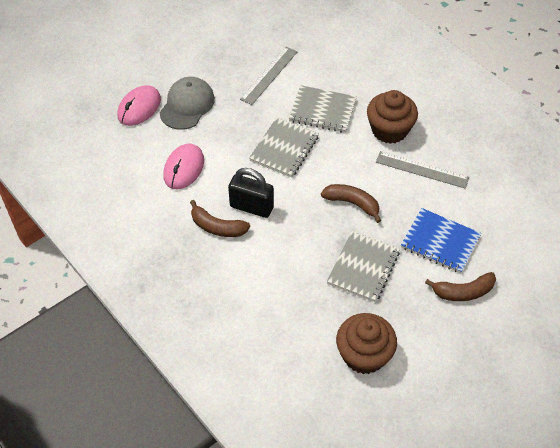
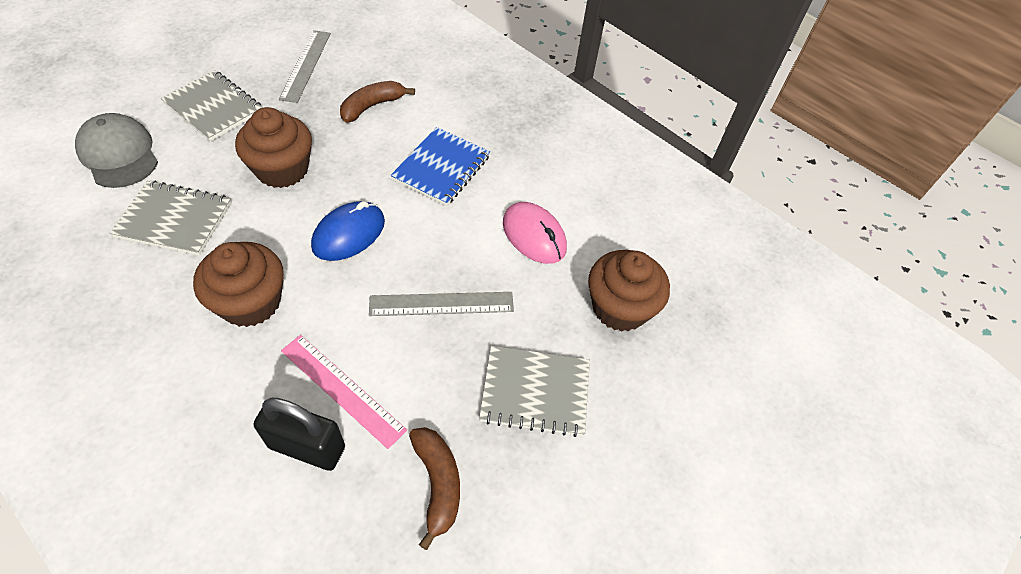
blue mouse: none = 0 -> [311,201,385,261] = 1
brown banana: [190,200,250,237] [321,184,381,223] [425,272,496,301] = 3 -> [340,81,415,123] [409,427,460,550] = 2
brown cupcake: [336,313,397,374] [367,90,418,144] = 2 -> [193,242,284,327] [235,107,312,188] [588,250,670,332] = 3
pink mouse: [118,85,161,126] [163,144,204,189] = 2 -> [503,202,567,264] = 1
pink ruler: none = 0 -> [281,335,407,449] = 1

